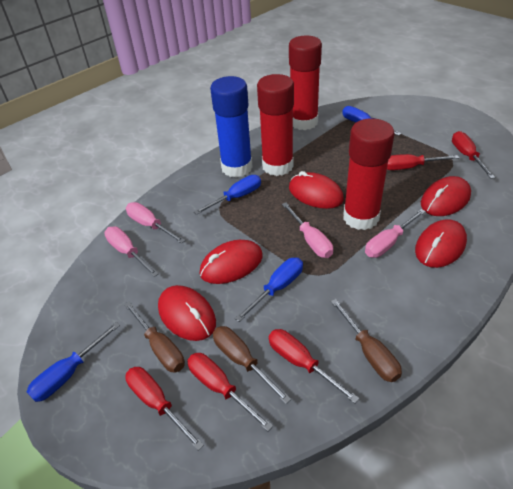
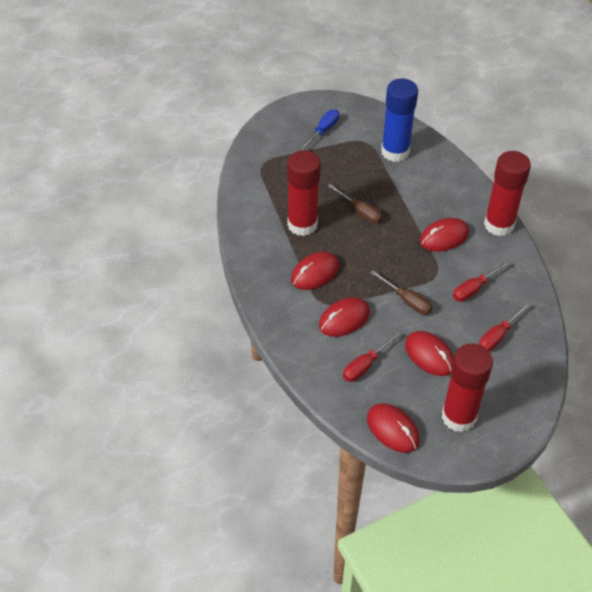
blue screwdriver: [27,322,120,402] [194,175,261,215] [235,258,303,322] [342,106,401,136] = 4 -> [300,109,339,150] = 1
brown screwdriver: [124,302,185,373] [213,326,291,404] [331,299,402,382] = 3 -> [327,184,383,223] [370,270,433,315] = 2
pink screwdriver: [104,226,159,277] [126,202,185,244] [282,202,333,258] [365,209,426,258] = 4 -> none = 0
red screwdriver: [125,367,204,451] [187,353,273,431] [269,329,359,403] [387,154,459,170] [452,131,495,179] = 5 -> [343,332,401,382] [453,261,510,302] [479,303,529,351] = 3

